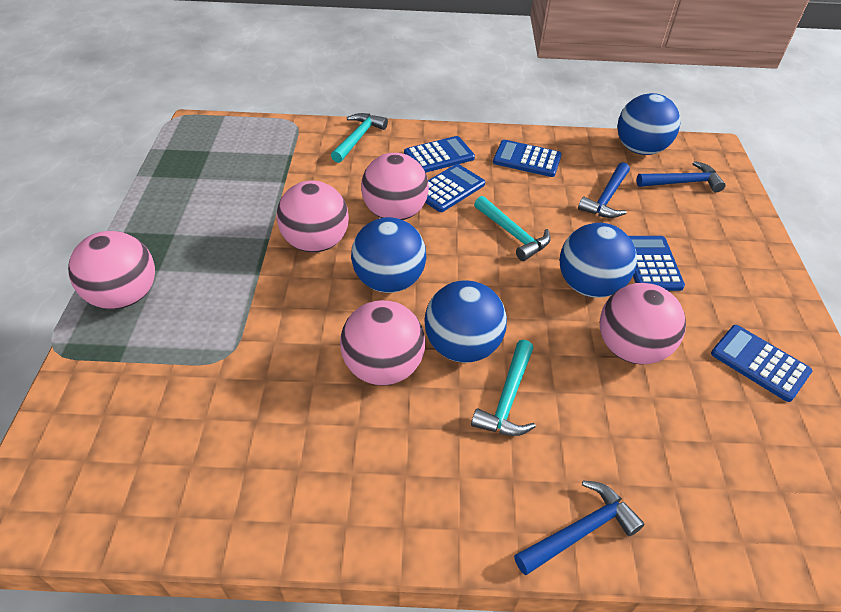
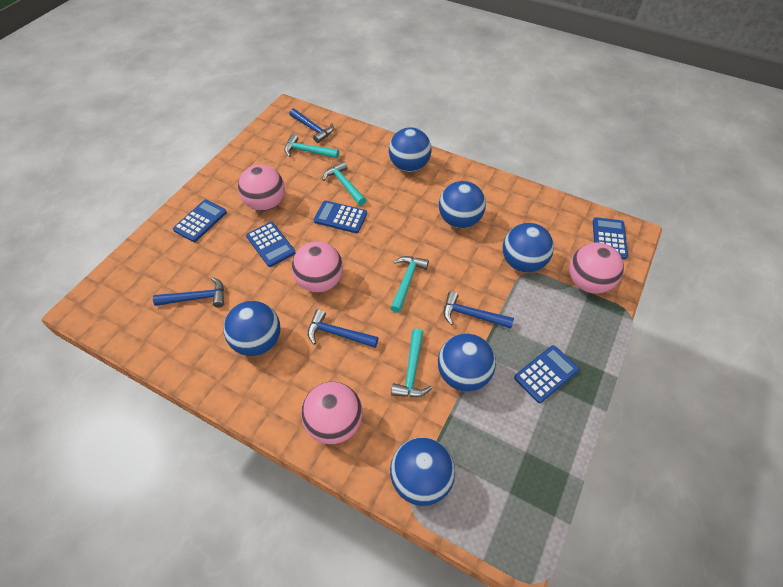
blue ball: [351,217,426,293] [424,280,507,363] [560,223,637,298] [617,93,680,155] = 4 -> [223,301,281,356] [389,127,431,172] [390,437,455,506] [438,334,496,392] [439,181,486,228] [503,223,554,273] = 6
blue hammer: [514,481,645,575] [578,162,630,218] [636,161,726,193] = 3 -> [153,277,224,308] [289,108,334,143] [308,309,378,348] [444,291,514,329] = 4
pink ball: [68,231,155,309] [277,181,349,253] [340,300,425,386] [361,153,429,220] [600,283,686,365] = 5 -> [238,165,285,211] [292,241,343,293] [301,382,362,444] [569,242,624,294] = 4
turquoise hammer: [331,113,388,163] [471,340,536,436] [474,196,551,261] = 3 -> [284,134,339,158] [322,161,366,206] [391,256,429,313] [391,328,432,397] = 4

